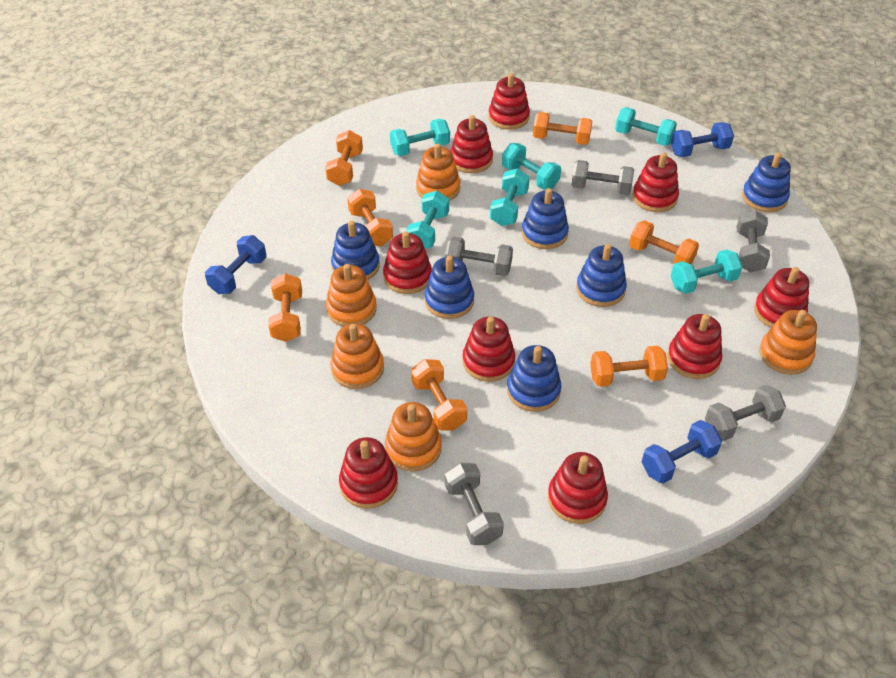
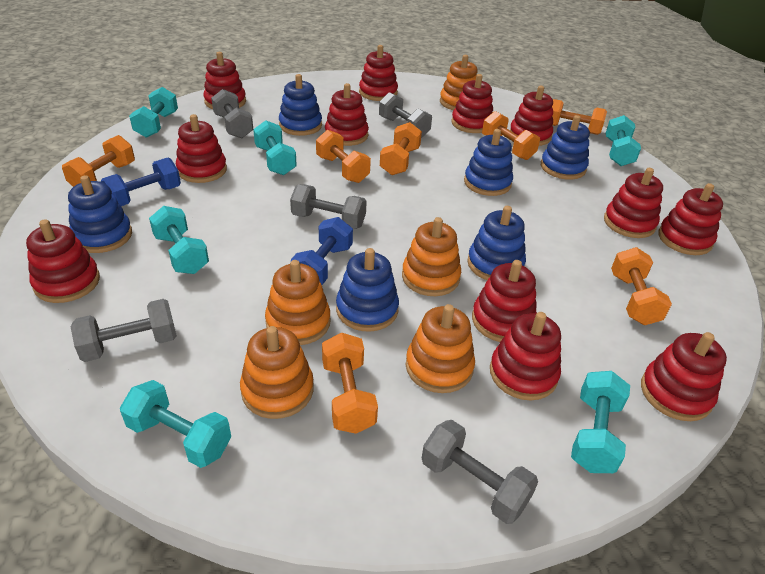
blue dumbbell: [205,235,267,294] [642,420,722,484] [671,122,734,157] = 3 -> [100,158,181,206] [291,217,353,285] = 2
red stacking toy: [339,437,398,509] [383,232,432,294] [450,115,493,173] [463,317,515,382] [488,73,530,130] [548,452,608,524] [633,152,679,212] [667,314,722,379] [754,267,809,328] = 9 -> [26,219,100,303] [176,114,227,183] [203,52,246,109] [325,83,369,146] [359,45,398,101] [451,74,493,133] [472,260,537,342] [490,312,561,400] [510,86,553,146] [604,168,663,238] [641,332,727,421] [658,183,723,255] = 12

